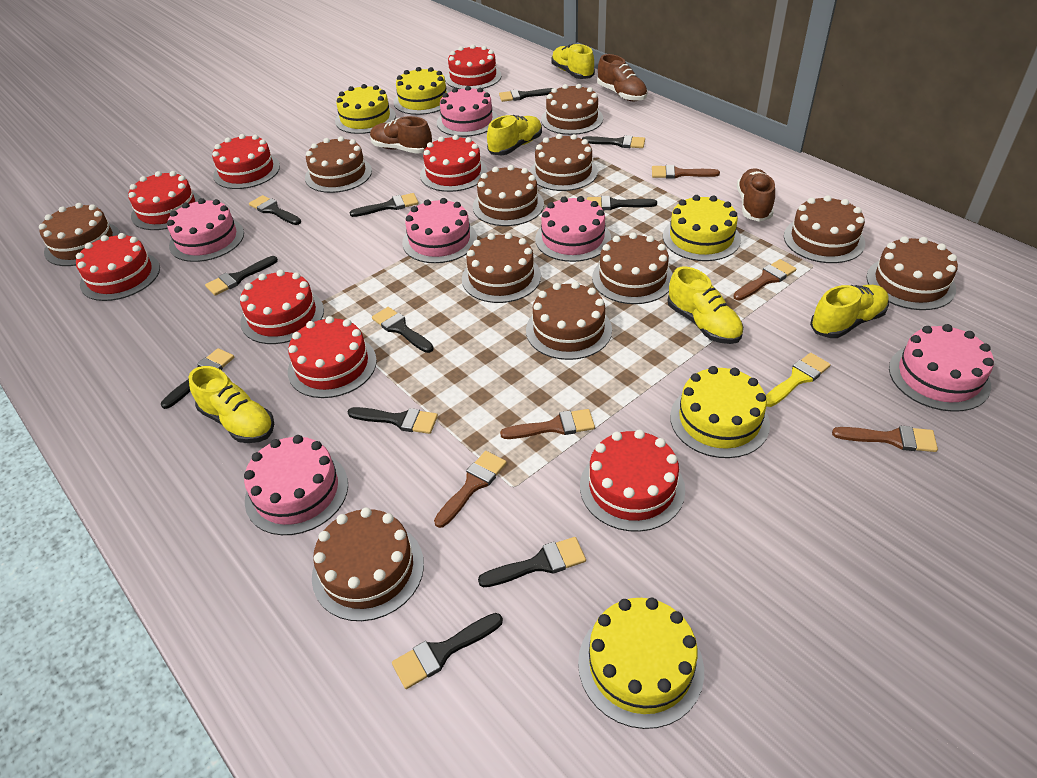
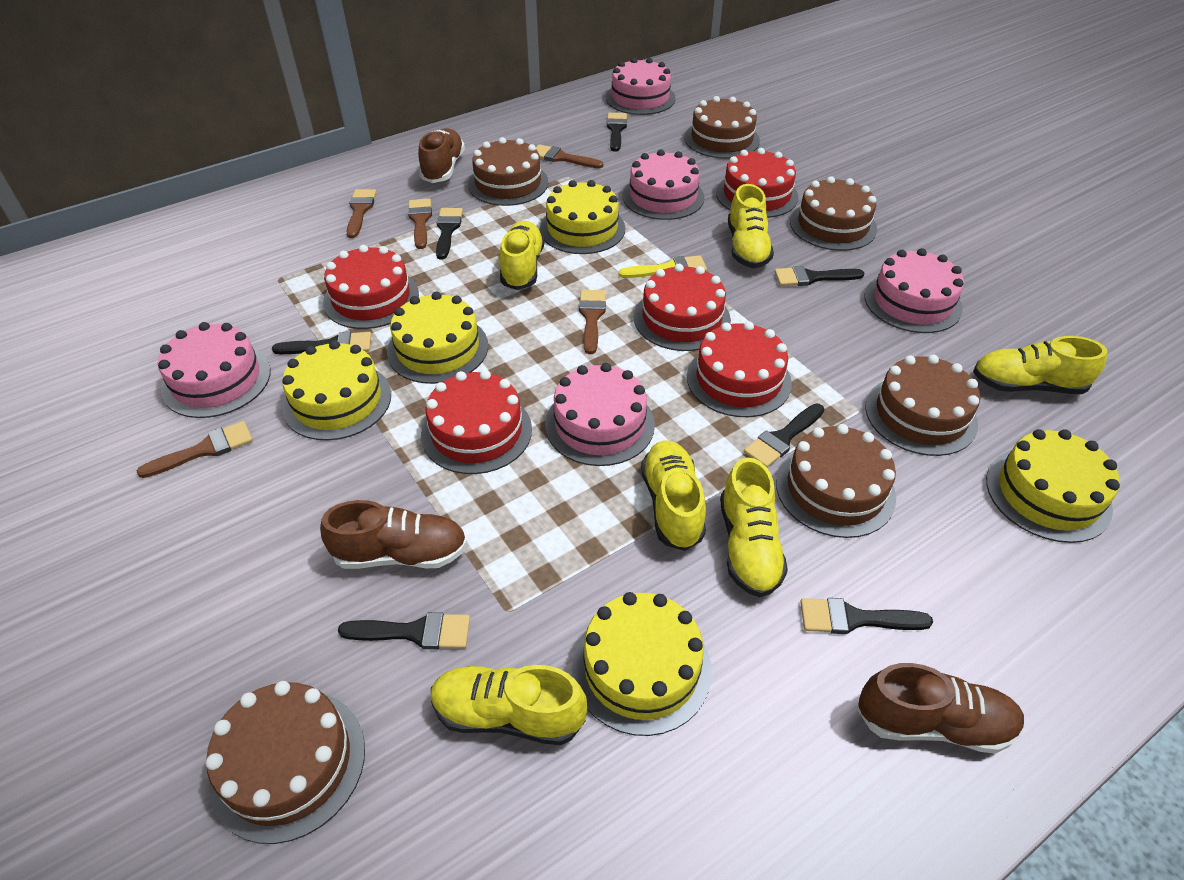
black brush: [161,348,234,409] [205,256,278,296] [249,195,301,225] [348,407,438,434] [349,193,419,217] [372,307,434,353] [392,613,503,689] [478,537,586,587] [499,88,553,102] [582,135,645,148] [587,196,657,210] = 11 -> [272,332,372,354] [338,612,470,649] [436,208,463,259] [607,113,627,151] [744,404,824,467] [774,266,865,286] [800,598,933,634] = 7
brown cake: [39,203,120,266] [305,136,372,193] [312,507,424,621] [462,233,541,303] [473,165,544,226] [526,282,612,360] [530,134,598,191] [541,84,603,135] [592,232,673,304] [784,195,865,263] [867,236,958,310] = 11 -> [206,681,365,844] [468,137,548,206] [685,96,760,159] [776,424,896,538] [790,176,877,251] [865,355,980,456] = 6
pink cake: [167,198,244,262] [244,435,348,535] [402,198,477,263] [437,86,498,137] [535,196,611,262] [889,324,994,412] = 6 -> [158,322,270,418] [545,363,655,466] [606,58,676,115] [622,149,705,220] [864,248,964,333] = 5
red cake: [76,233,160,301] [128,171,201,230] [212,134,280,189] [240,270,324,344] [288,316,377,398] [420,135,487,192] [445,44,502,89] [580,430,685,532] = 8 -> [323,245,419,329] [421,370,532,474] [634,264,731,351] [687,321,792,417] [716,148,799,218] = 5
yellow shoe: [189,366,274,443] [487,115,542,155] [551,44,595,79] [668,267,743,344] [810,285,889,338] = 5 -> [431,665,587,745] [500,221,544,290] [641,440,706,551] [720,457,788,597] [728,184,774,268] [973,336,1107,394] = 6

